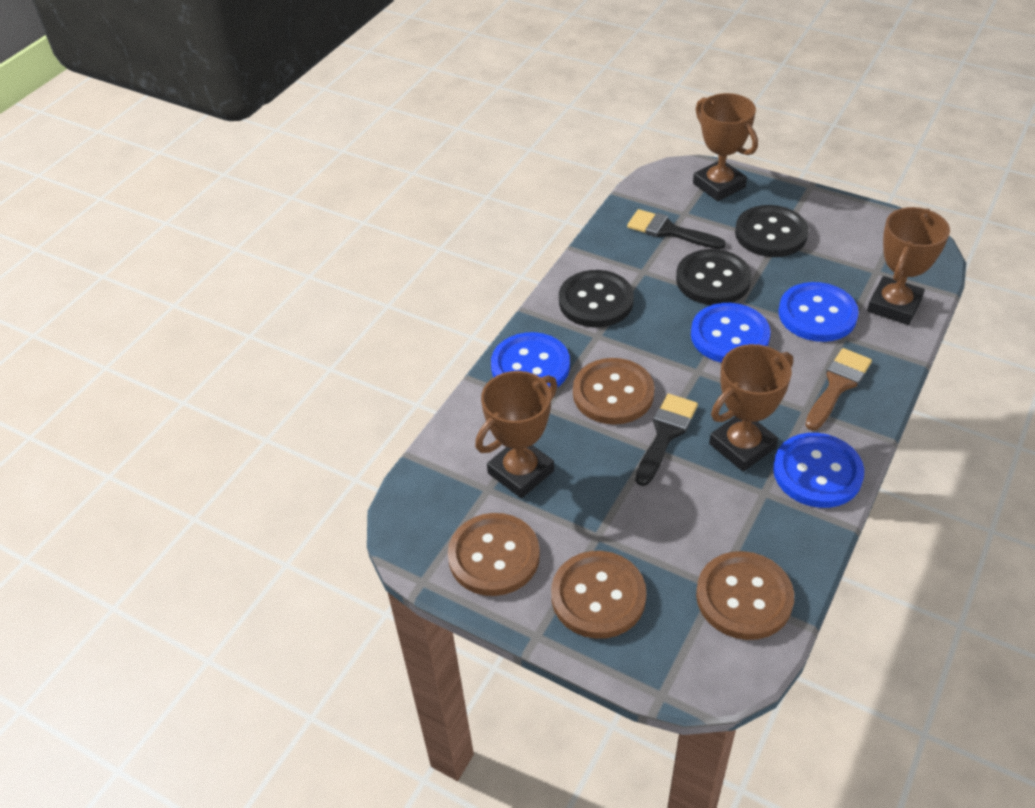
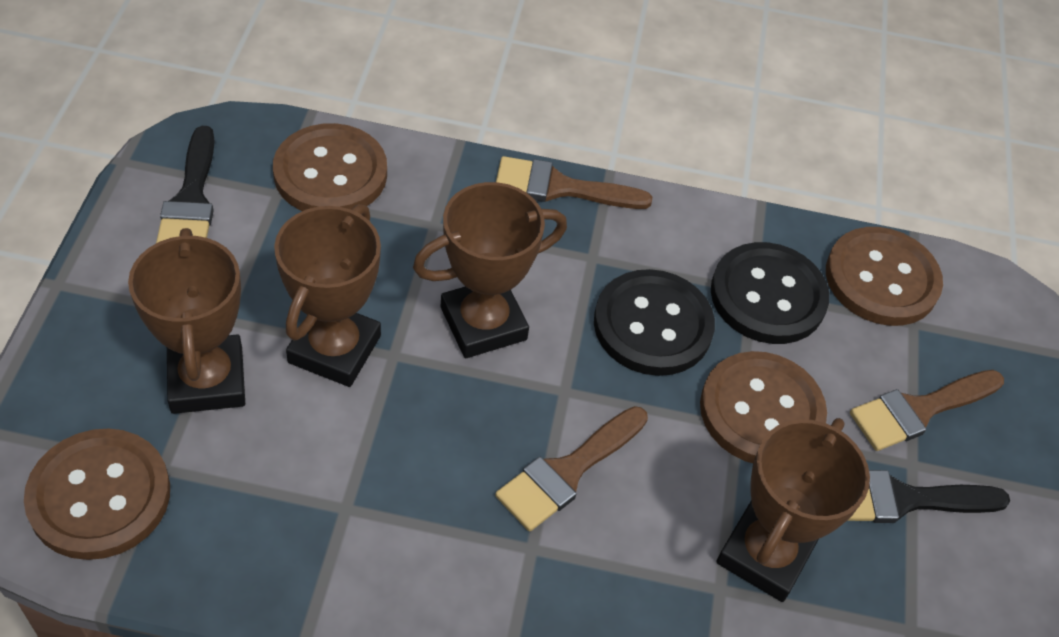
black button: [559,270,634,327] [676,249,752,305] [735,205,808,257] = 3 -> [594,269,715,376] [711,242,829,344] = 2
blue button: [491,332,570,388] [691,303,770,363] [773,433,864,508] [779,282,859,342] = 4 -> none = 0
brown brush: [805,348,872,430] = 1 -> [495,406,648,532] [496,156,652,209] [850,370,1004,451] = 3

